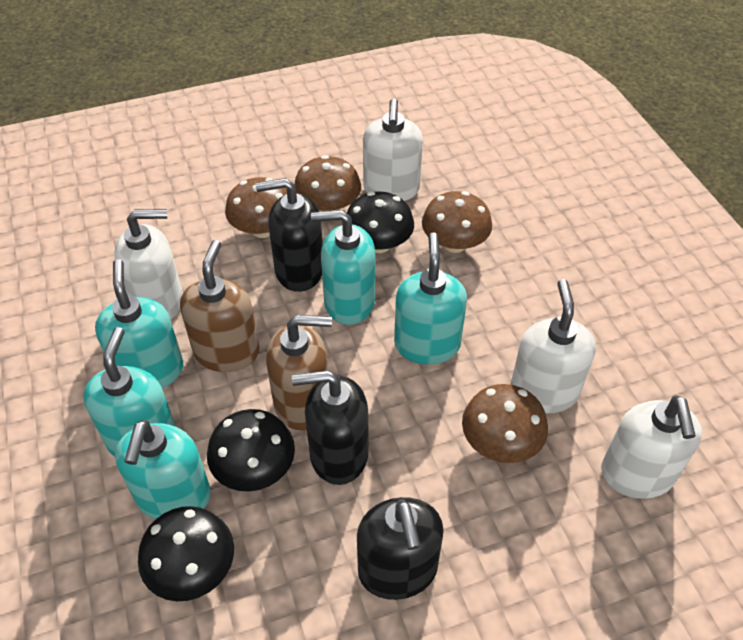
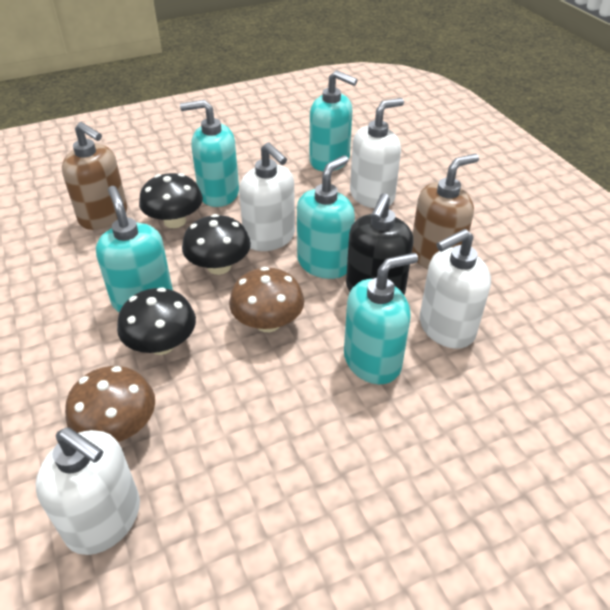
black soap dispenser: [255,178,323,292] [292,370,369,485] [357,497,444,600] = 3 -> [346,193,414,295] = 1
brown mushroom: [225,177,287,238] [294,155,361,212] [422,191,492,253] [462,384,548,463] = 4 -> [65,366,155,442] [229,267,304,332] = 2

